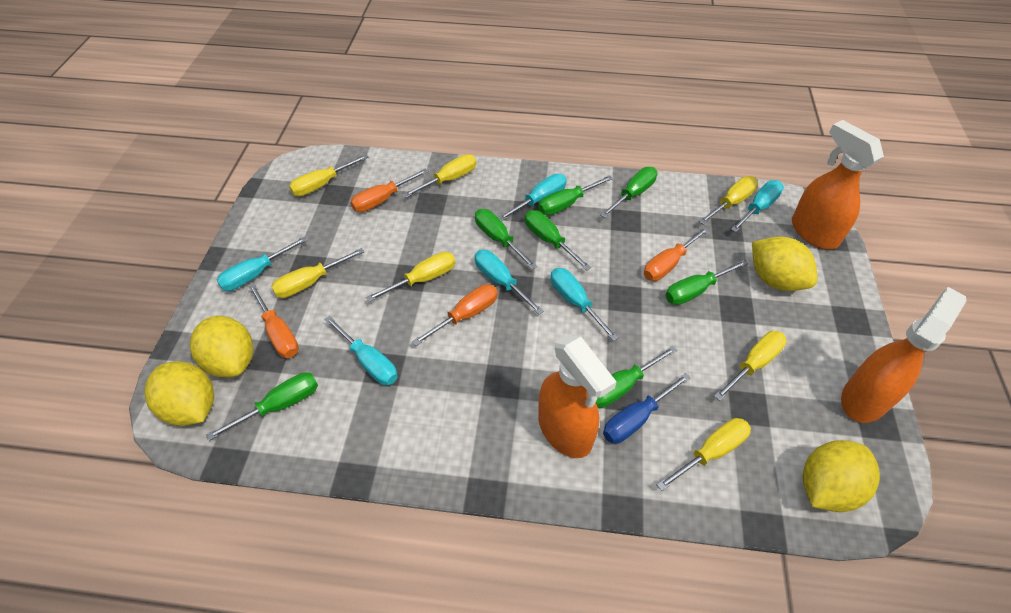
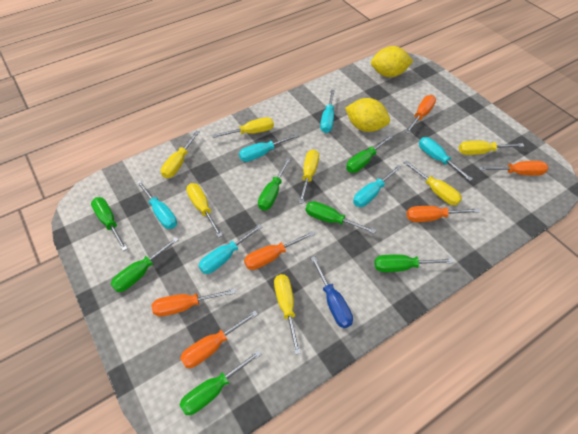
orange screwdriver: [249,284,299,358] [350,168,428,212] [412,284,498,346] [644,227,710,281] = 4 -> [152,288,236,316] [180,311,258,368] [244,231,315,270] [405,95,436,134] [407,206,480,222] [479,161,548,176] = 6
orange spray bottle: [538,335,617,458] [792,120,884,249] [841,287,966,423] = 3 -> none = 0
yellow lemon: [144,361,214,426] [190,316,253,378] [752,236,817,291] [803,440,880,512] = 4 -> [345,98,390,132] [371,46,413,77] = 2

